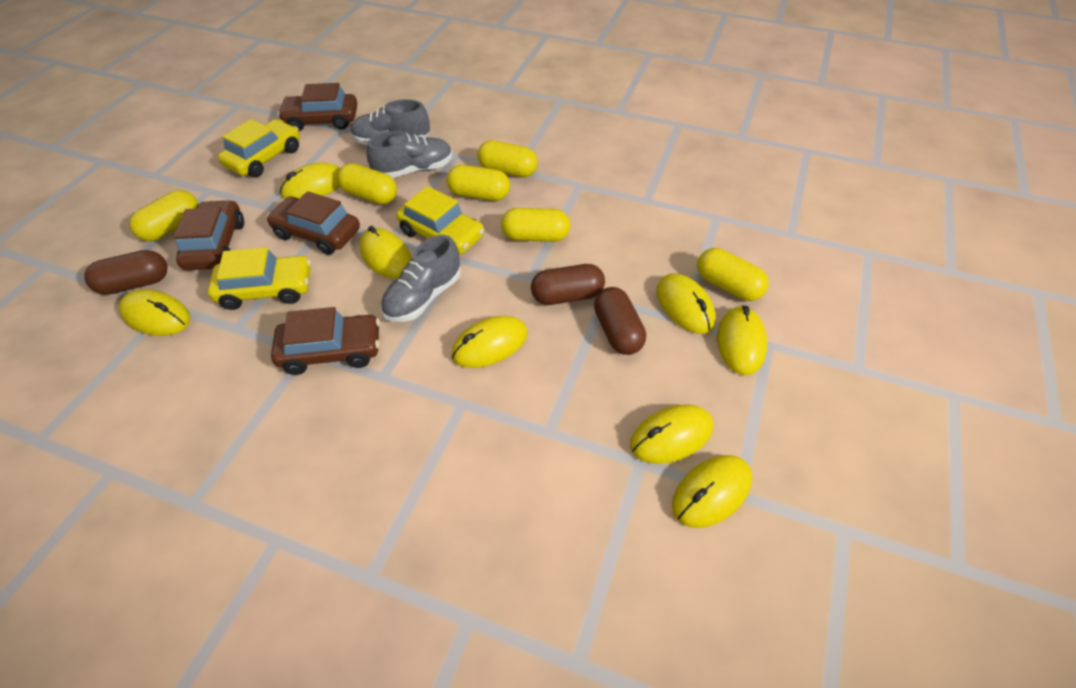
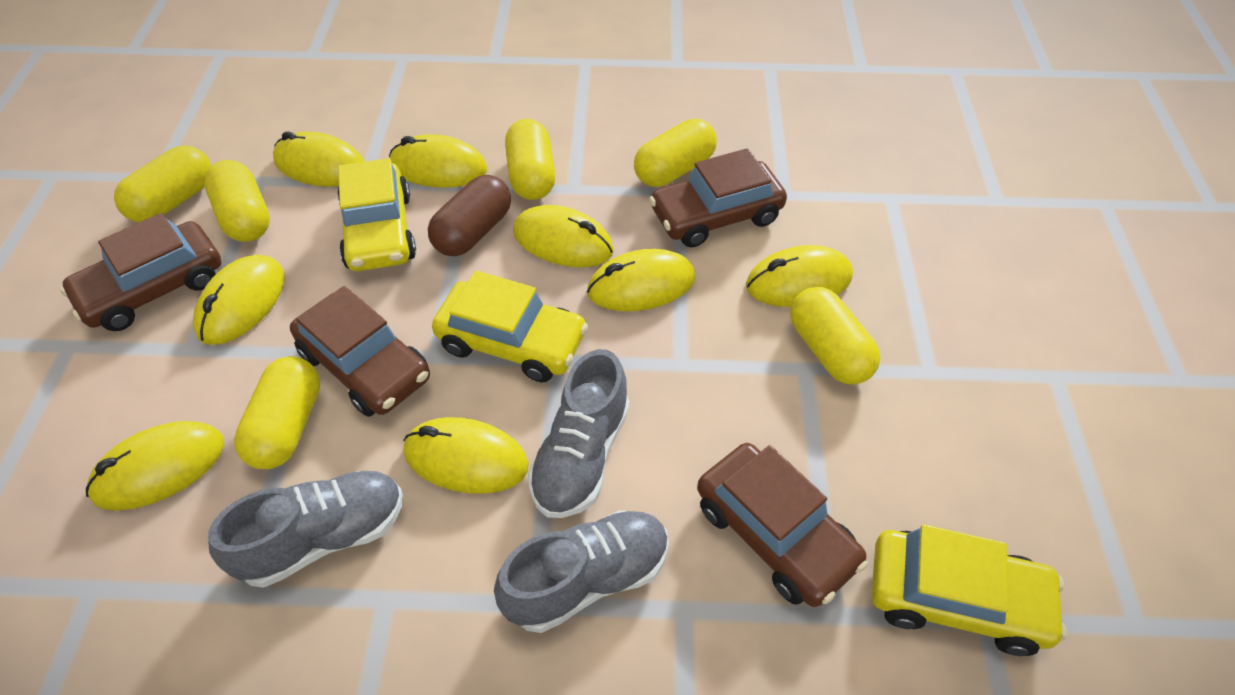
brown capsule: [84,250,167,295] [531,264,605,305] [594,287,646,355] = 3 -> [428,175,511,256] = 1

